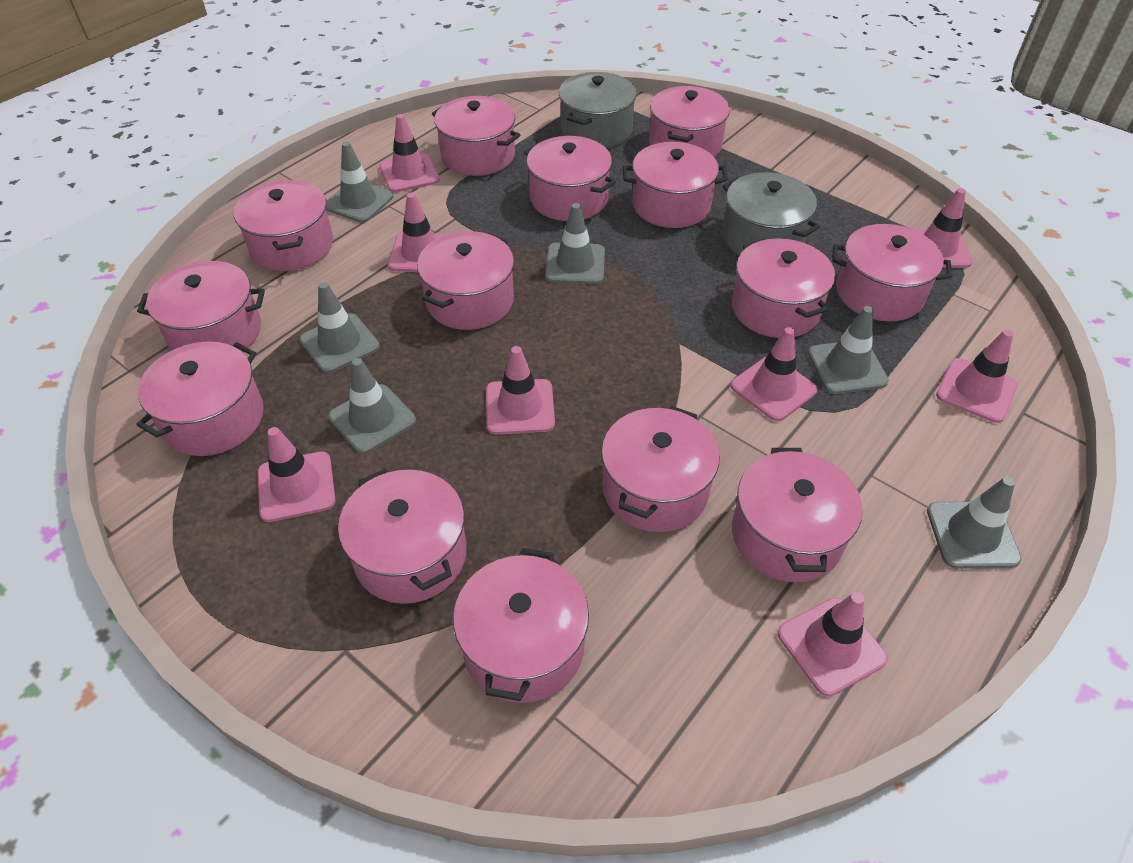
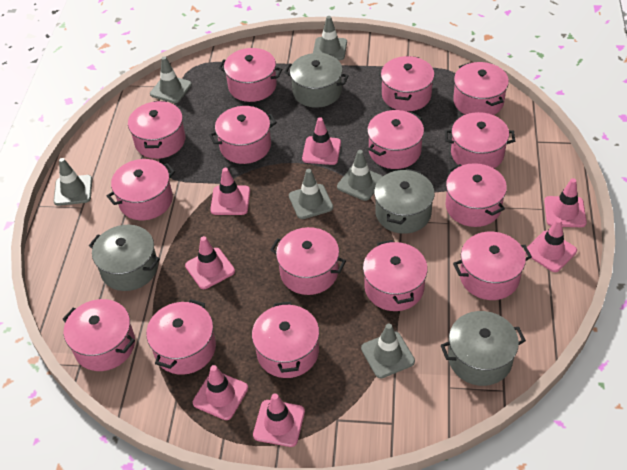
grey pot: [559,72,637,148] [722,172,820,255] = 2 -> [89,225,160,291] [284,53,349,108] [374,169,435,234] [441,311,526,386] = 4
pink pot: [137,261,265,352] [137,342,264,456] [234,180,333,271] [338,468,467,604] [417,231,514,330] [432,96,520,176] [453,548,589,703] [524,136,616,221] [601,406,720,532] [623,142,728,228] [649,86,730,158] [732,238,835,338] [732,448,863,582] [832,224,952,321] = 14 -> [62,299,135,371] [107,159,175,220] [128,101,186,159] [146,299,216,375] [209,106,277,164] [219,48,282,102] [252,302,319,378] [270,227,346,295] [363,240,428,311] [367,110,424,169] [381,56,434,111] [445,112,515,168] [445,163,507,227] [453,62,509,115] [453,232,532,300] = 15
pink traffic cone: [257,427,335,522] [380,114,440,192] [388,192,447,272] [486,346,555,435] [731,327,818,421] [777,592,888,696] [913,188,973,268] [936,329,1017,423] = 8 -> [185,236,235,289] [193,365,248,420] [210,168,250,215] [253,393,305,447] [302,117,341,165] [525,218,577,272] [544,178,587,227] = 7

